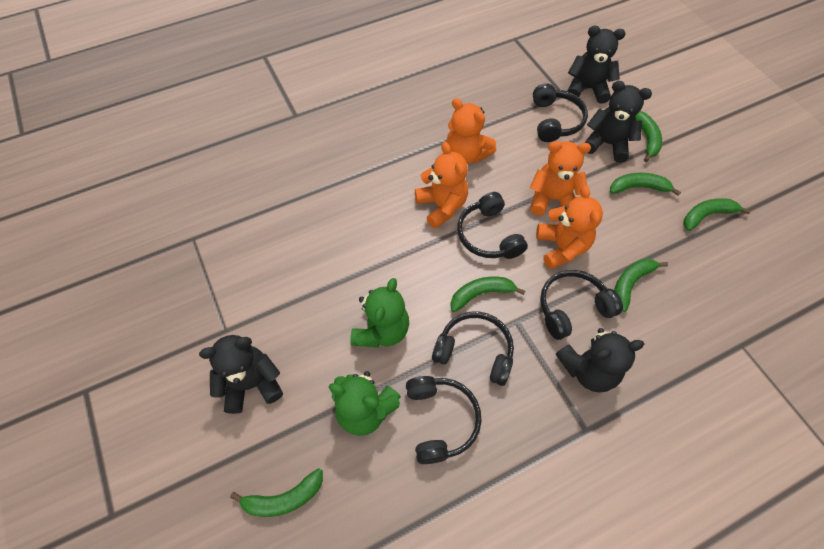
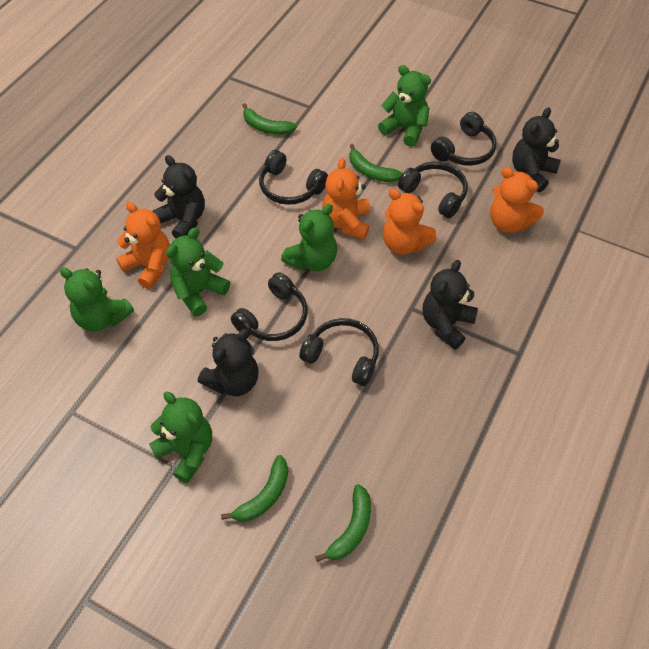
green banana: [230,468,323,517] [450,277,525,312] [610,173,681,196] [614,259,668,312] [635,111,662,162] [684,198,751,231] = 6 -> [221,455,288,522] [242,103,297,135] [315,484,371,562] [349,144,403,182] = 4
green teddy bear: [329,371,401,436] [350,278,409,348] = 2 -> [60,267,134,332] [149,392,212,483] [166,228,230,316] [281,204,337,271] [378,65,431,147] = 5

